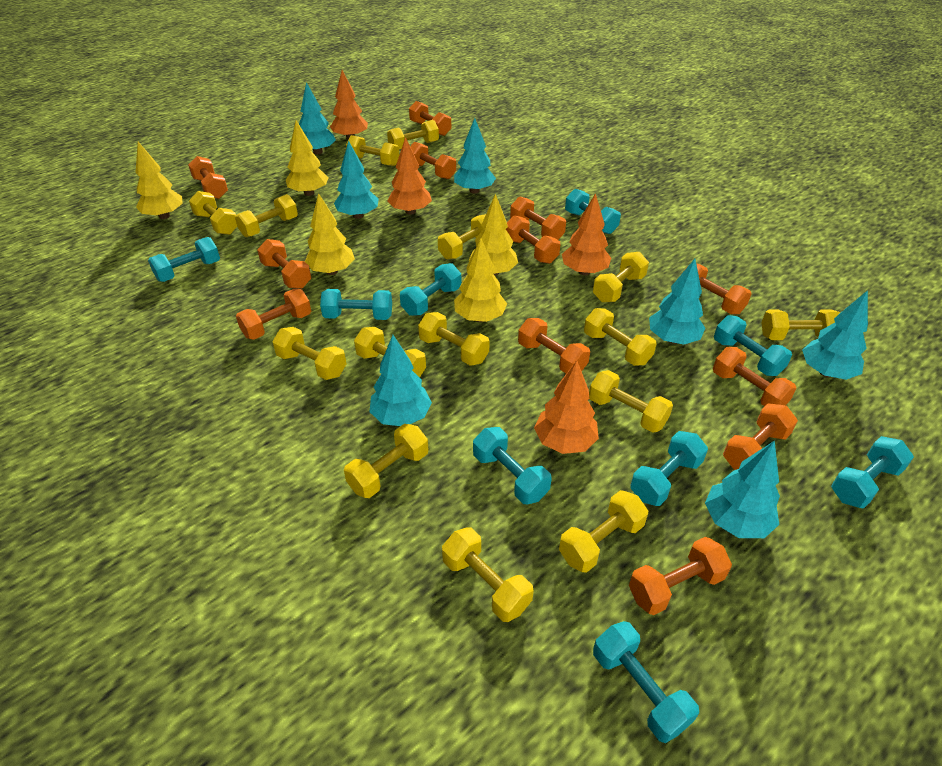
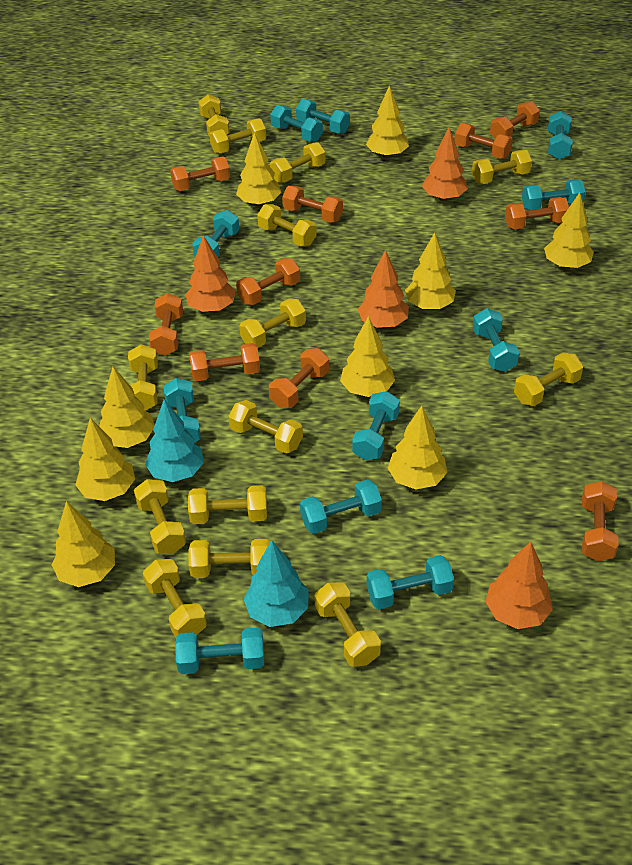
orange dumbbell: [188,156,228,199] [236,289,311,340] [257,239,311,289] [409,101,451,136] [410,142,456,179] [506,216,560,264] [510,197,566,240] [518,318,590,373] [629,537,732,615] [683,263,752,315] [713,347,796,406] [723,403,798,470] = 12 -> [149,293,183,356] [170,157,230,191] [189,343,260,381] [236,258,300,305] [269,348,329,408] [282,185,343,223] [454,123,513,159] [490,101,540,139] [505,197,569,230] [582,481,619,561] = 10
turquoise dumbbell: [148,237,220,282] [320,289,392,320] [400,263,461,316] [473,427,552,504] [565,189,621,234] [593,621,699,743] [630,431,708,506] [714,315,792,376] [831,436,914,509] = 9 -> [163,378,201,443] [175,628,264,674] [192,210,240,257] [270,105,323,142] [296,99,350,134] [300,479,382,534] [352,391,400,461] [367,555,454,609] [473,308,519,372] [522,179,586,210] [548,111,573,160] = 11
turquoise tree: [299,82,336,154] [334,141,379,219] [370,335,432,426] [454,118,496,194] [649,259,705,345] [705,441,780,538] [802,290,868,380] = 7 -> [145,399,204,482] [243,540,308,627] = 2
yellow dumbbell: [189,191,237,235] [235,194,298,237] [272,327,346,380] [344,424,429,498] [346,135,399,166] [354,327,426,378] [387,120,439,150] [418,312,490,366] [438,214,486,259] [442,527,534,622] [559,490,648,573] [584,308,657,366] [589,370,673,433] [593,252,649,302] [761,309,840,340] = 15 -> [128,344,158,411] [134,479,186,554] [143,559,207,638] [188,486,267,524] [189,539,270,578] [198,94,230,137] [209,118,266,154] [228,400,303,454] [239,298,306,348] [257,204,317,246] [270,142,326,183] [314,582,381,667] [472,150,532,184] [514,352,583,406] = 14
yellow tree: [136,142,183,219] [286,120,329,196] [305,193,355,275] [454,238,507,322] [469,194,518,276] = 5 -> [52,501,115,587] [75,418,135,501] [99,367,155,448] [236,132,281,207] [340,316,395,397] [366,86,409,158] [388,406,447,489] [405,232,456,310] [544,192,594,269] = 9

